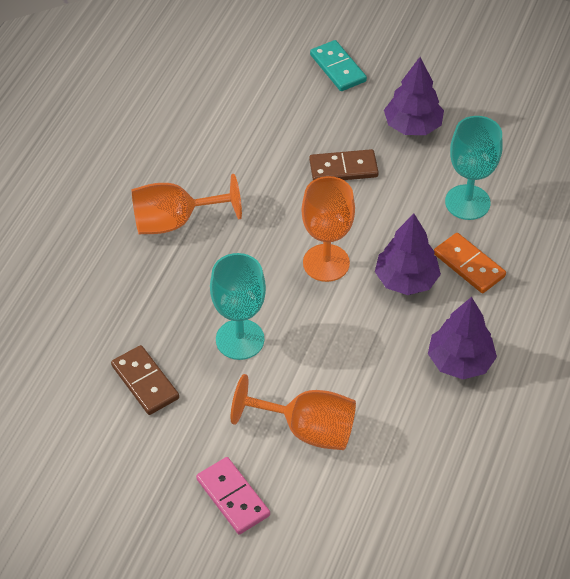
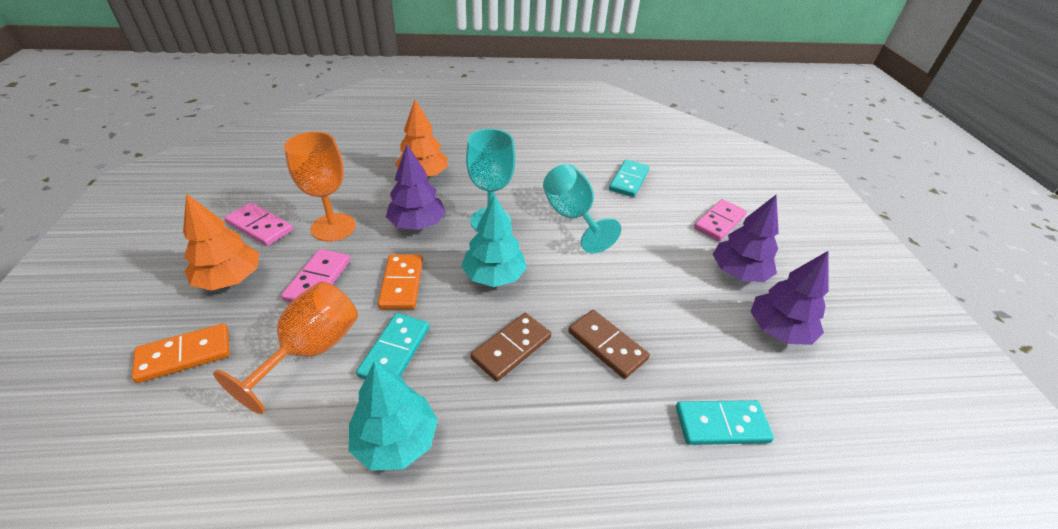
orange domino: [434,233,506,293] = 1 -> [132,323,230,383] [378,254,423,309] = 2
orange goblet: [132,174,242,234] [231,374,356,450] [302,176,355,282] = 3 -> [213,282,358,414] [284,132,356,242] = 2
orange tree: none = 0 -> [183,193,259,291] [395,99,448,178] = 2
pink domino: [196,457,270,534] = 1 -> [225,203,293,246] [281,249,350,302] [694,199,747,241] = 3
turquoise domino: [310,40,367,91] = 1 -> [356,313,430,379] [609,160,649,197] [676,400,774,445] = 3
turquoise tree: none = 0 -> [349,361,438,471] [461,194,527,287] = 2

